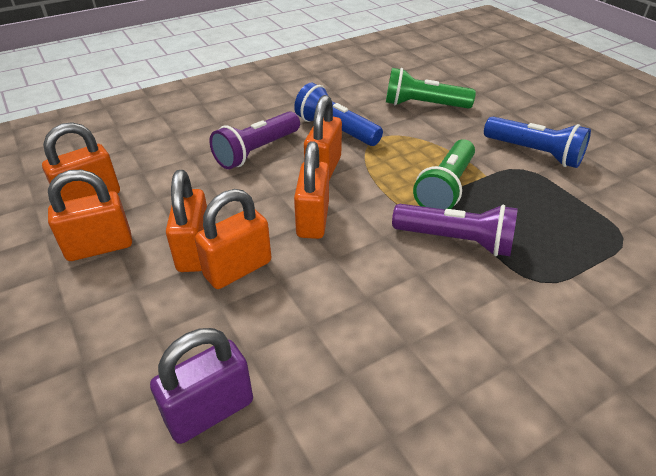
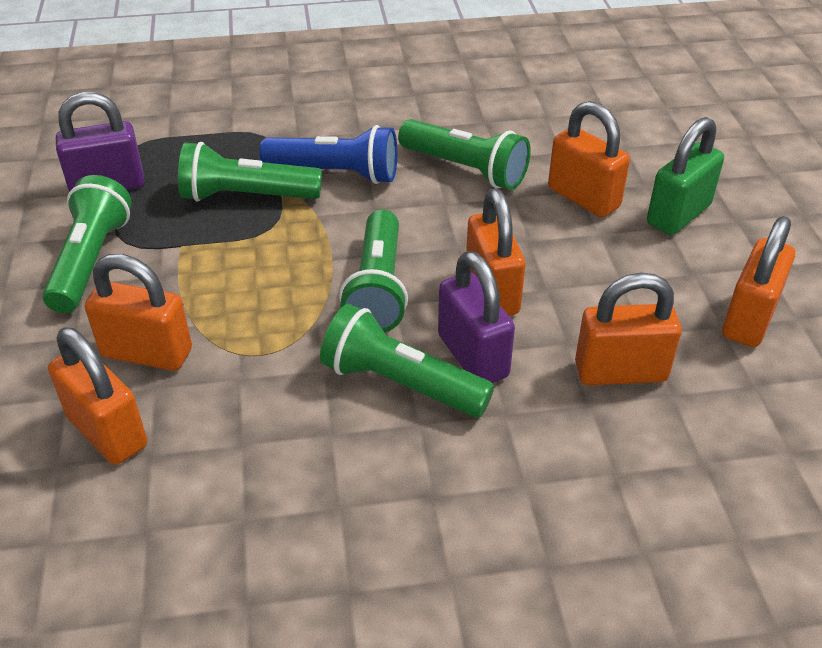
blue flashlight: [294,83,383,146] [484,117,591,168] = 2 -> [259,125,397,184] = 1
green flashlight: [386,68,476,109] [413,139,475,209] = 2 -> [42,175,132,313] [178,142,322,202] [320,304,494,417] [339,209,408,332] [398,119,531,190] = 5
green padlock: none = 0 -> [647,117,724,235] = 1
purple flashlight: [210,111,300,169] [392,204,518,256] = 2 -> none = 0
purple padlock: [150,328,253,444] = 1 -> [56,92,145,192] [438,251,515,383] = 2

